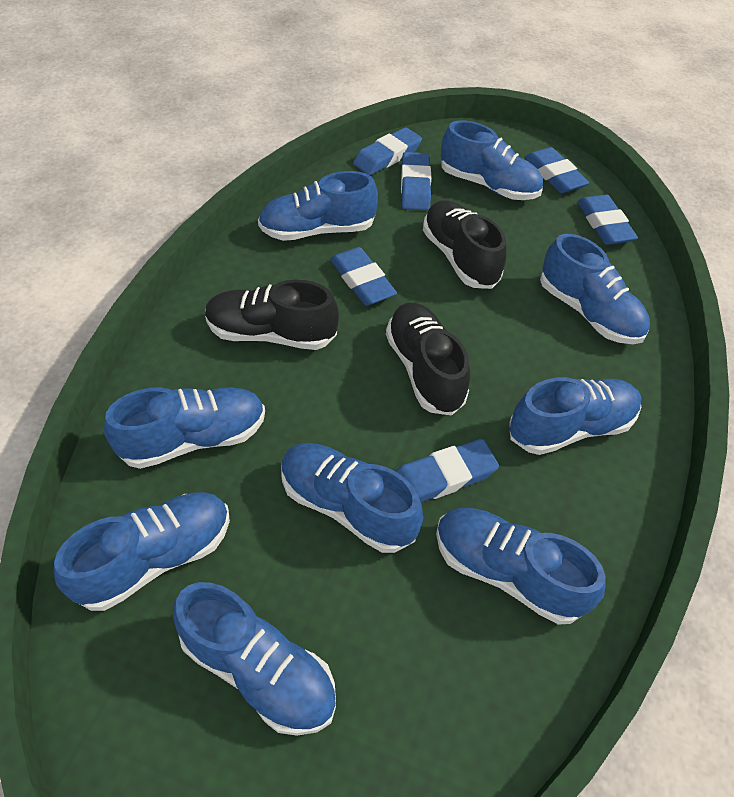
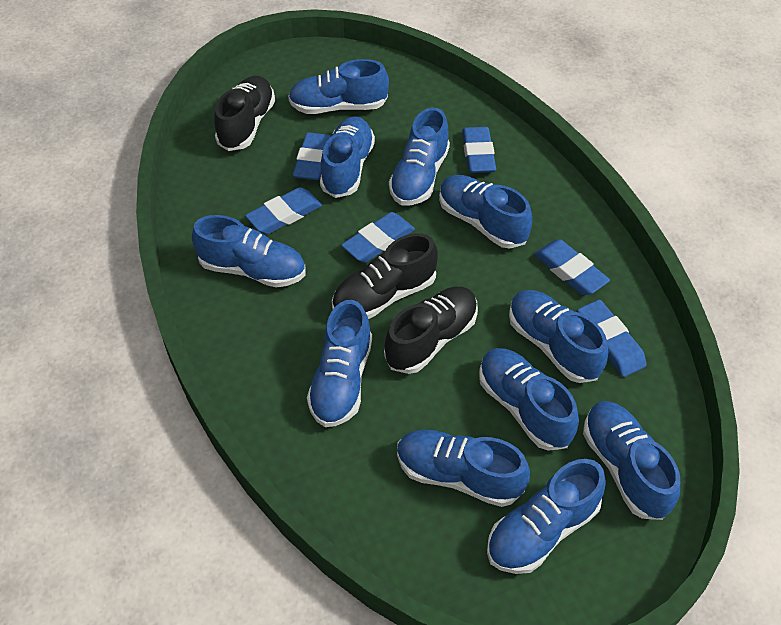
blue shoe: [54,492,230,611] [104,387,265,469] [173,582,336,736] [258,171,378,241] [281,443,423,553] [436,508,606,625] [441,120,543,200] [509,377,641,455] [540,234,650,344] = 9 -> [192,215,306,288] [288,59,389,114] [307,300,372,427] [320,116,375,198] [389,107,450,205] [397,430,530,507] [439,175,532,248] [479,348,579,451] [487,459,606,574] [509,290,608,383] [583,401,680,520] = 11

